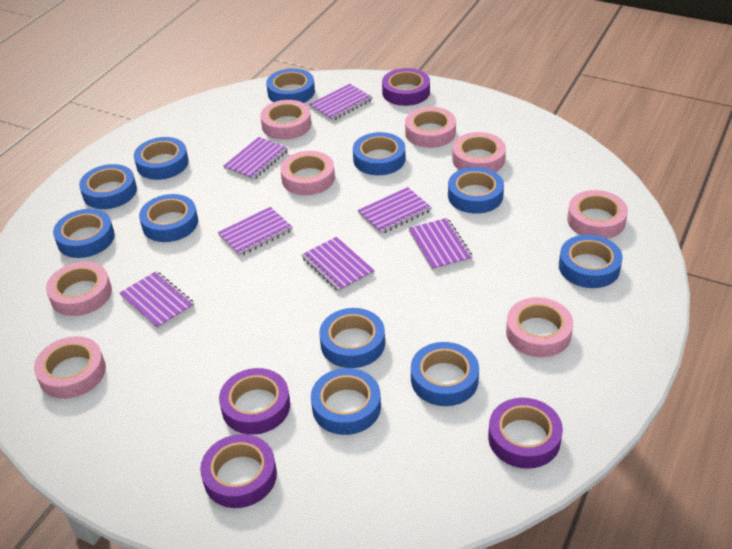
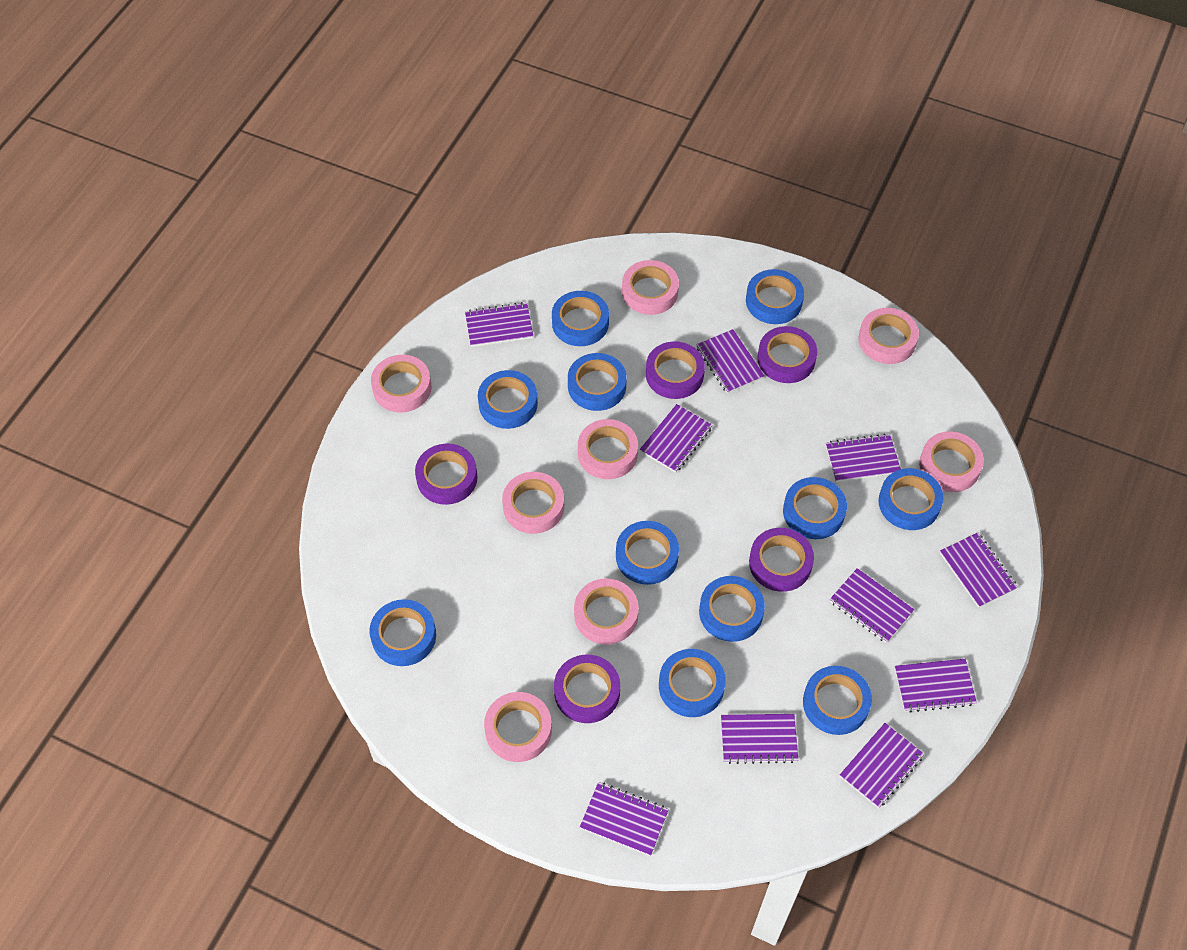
purple notebook: [120,271,195,329] [218,207,293,256] [223,137,288,181] [302,237,375,293] [309,84,373,121] [358,187,432,234] [408,218,473,271] = 7 -> [465,302,533,347] [580,782,669,856] [640,404,713,473] [696,329,765,394] [721,714,798,764] [826,433,901,482] [830,568,914,643] [840,723,924,808] [895,659,977,713] [940,533,1018,608] = 10
purple tape: [200,434,277,508] [219,368,290,435] [382,68,430,106] [488,398,563,469] = 4 -> [415,443,478,505] [554,655,620,723] [646,341,705,399] [749,528,814,592] [758,326,817,383] = 5

